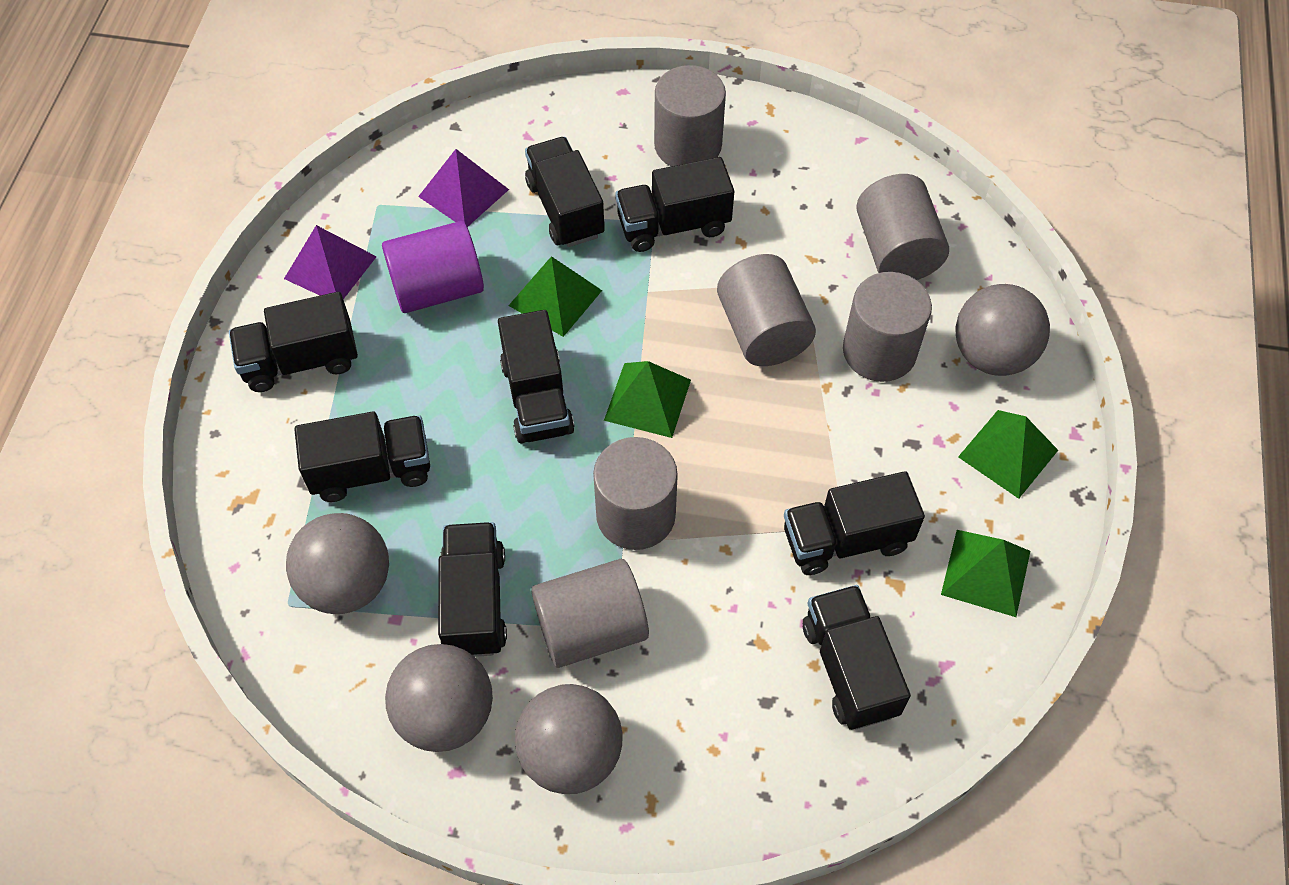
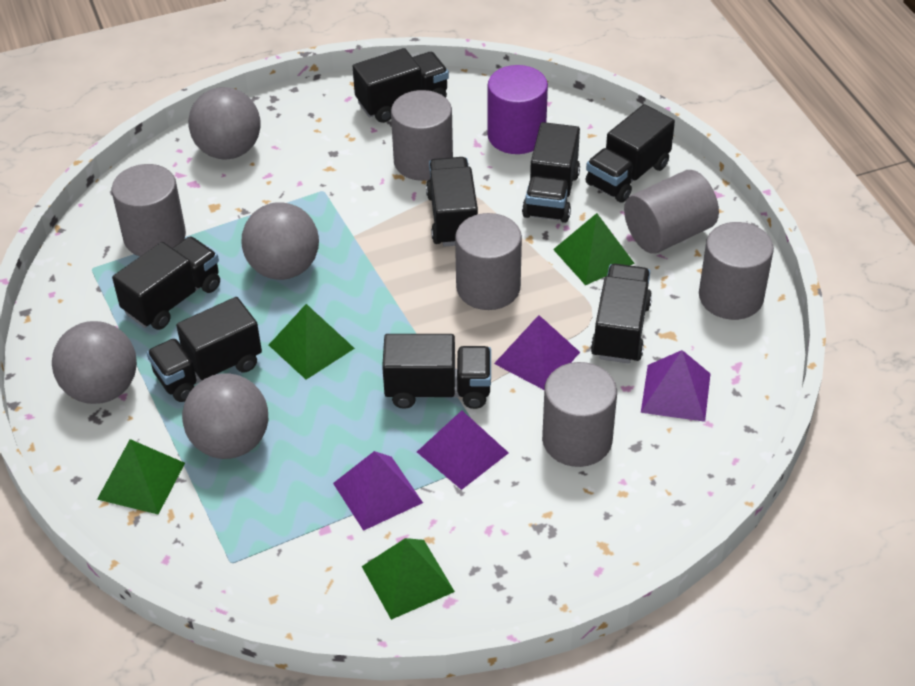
purple pyramid: [284,225,377,299] [418,149,509,227] = 2 -> [333,451,423,531] [417,410,509,490] [494,315,580,390] [641,350,711,422] = 4

